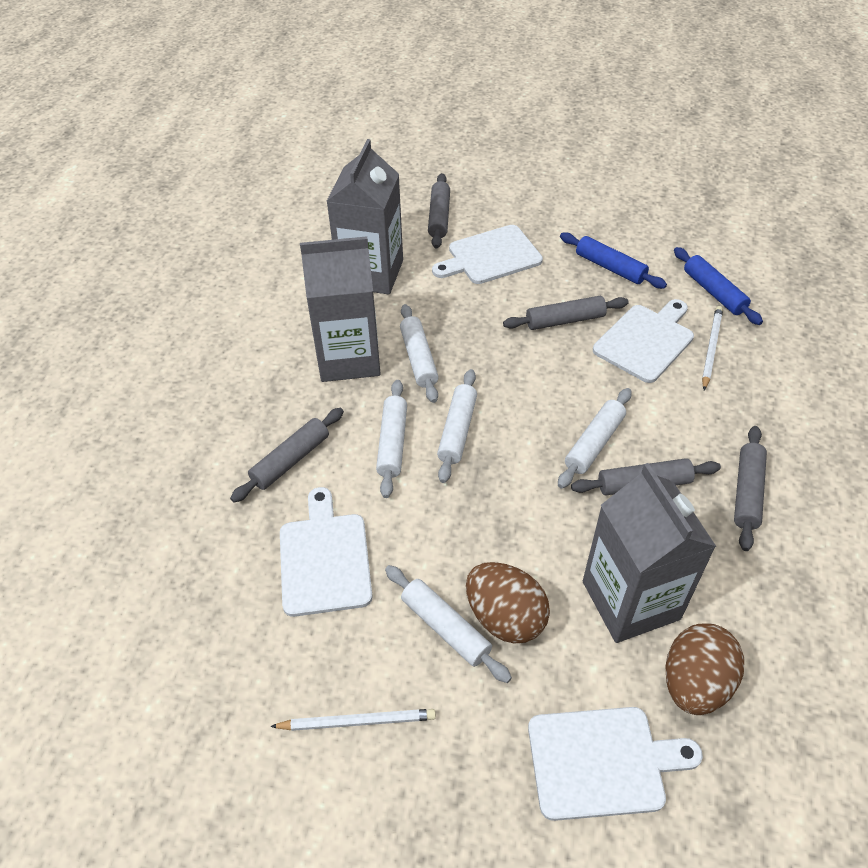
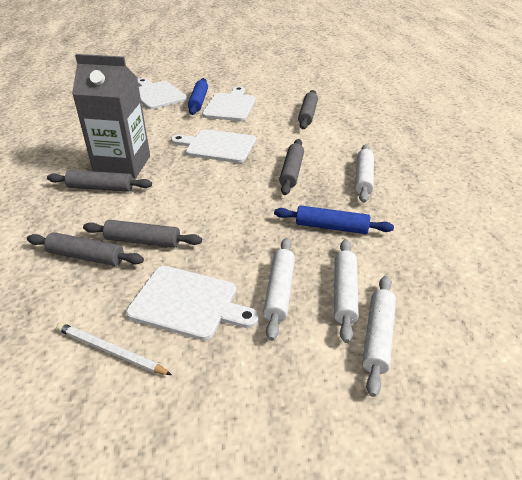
brown egg: [466,562,550,644] [665,623,744,715] = 2 -> none = 0
grey carton: [300,236,381,382] [326,139,403,295] [583,463,717,643] = 3 -> [72,54,150,178] = 1
white pencil: [270,709,436,731] [702,306,723,390] = 2 -> [57,323,172,375] = 1
white rolling pin: [376,380,407,498] [385,565,512,683] [400,304,439,403] [437,369,477,483] [558,388,632,489] = 5 -> [263,238,295,341] [334,239,359,343] [355,144,374,203] [362,276,396,397] = 4

